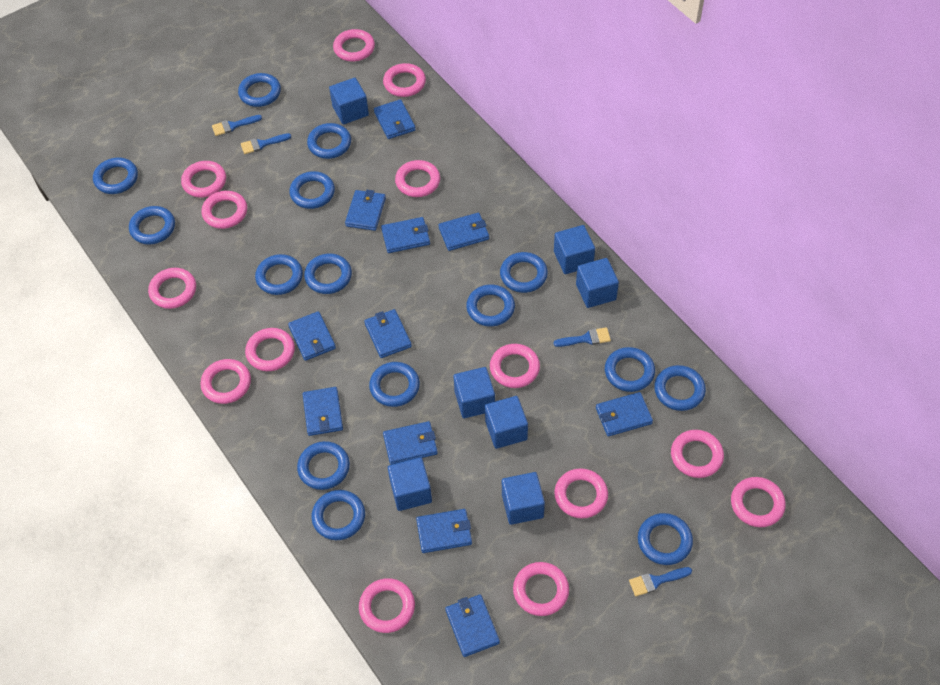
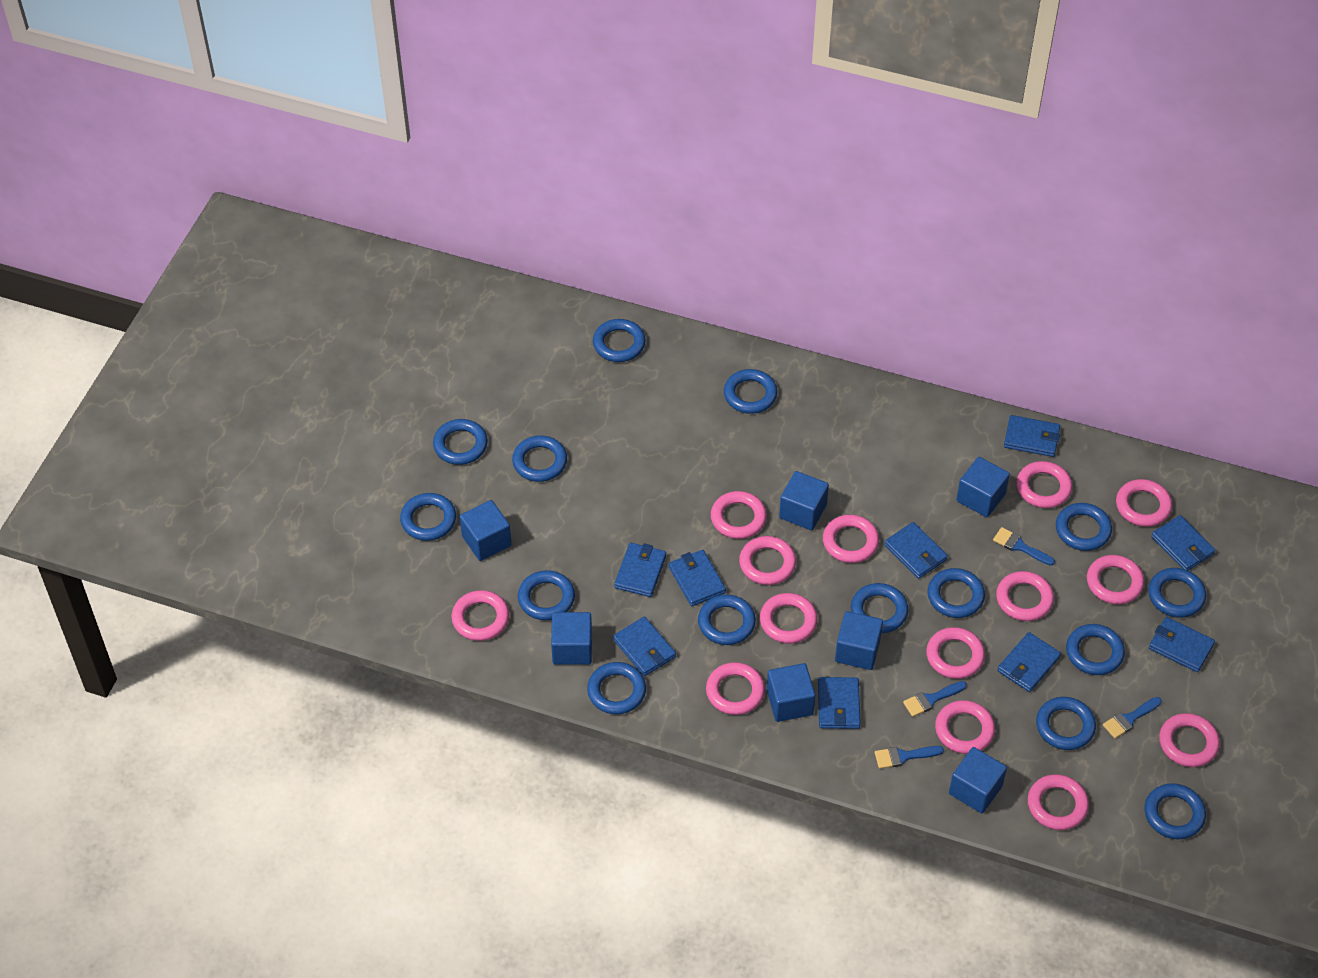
blue wallet: [288,311,336,361] [303,387,343,436] [345,190,386,231] [364,309,412,358] [374,99,416,139] [381,217,430,253] [383,421,438,465] [416,509,472,553] [438,213,489,251] [445,594,500,657] [596,392,653,437] = 11 -> [613,617,676,676] [614,543,666,597] [669,550,726,606] [818,677,861,729] [884,522,948,579] [997,632,1061,692] [1004,415,1060,457] [1149,617,1215,672] [1151,515,1215,570] = 9

